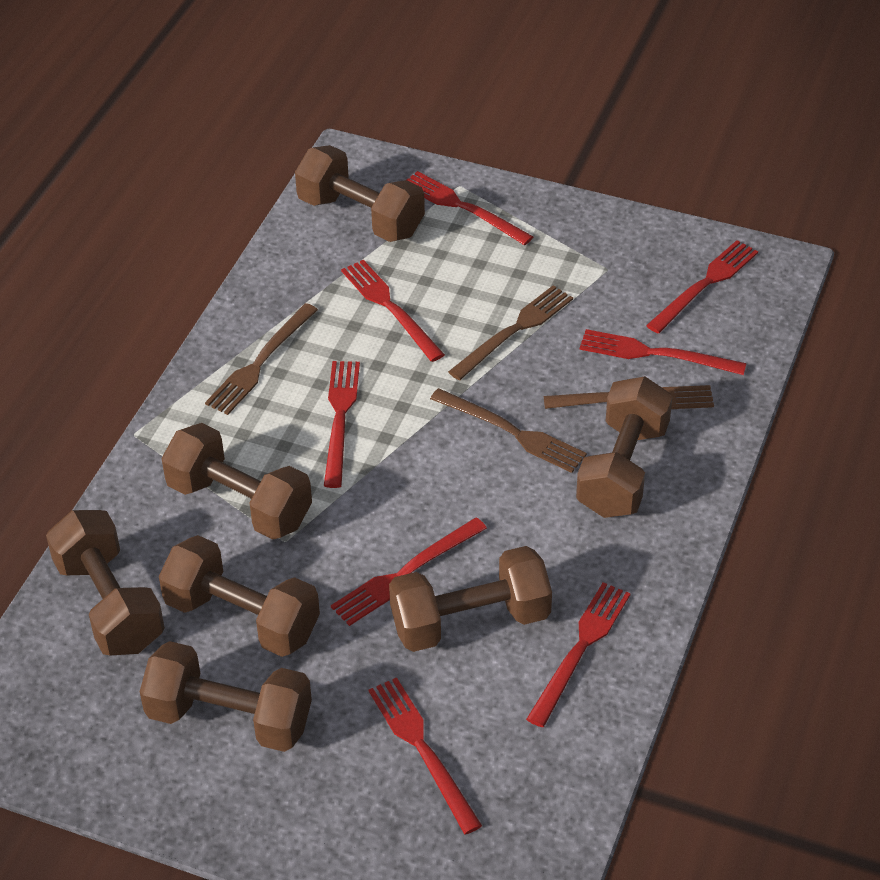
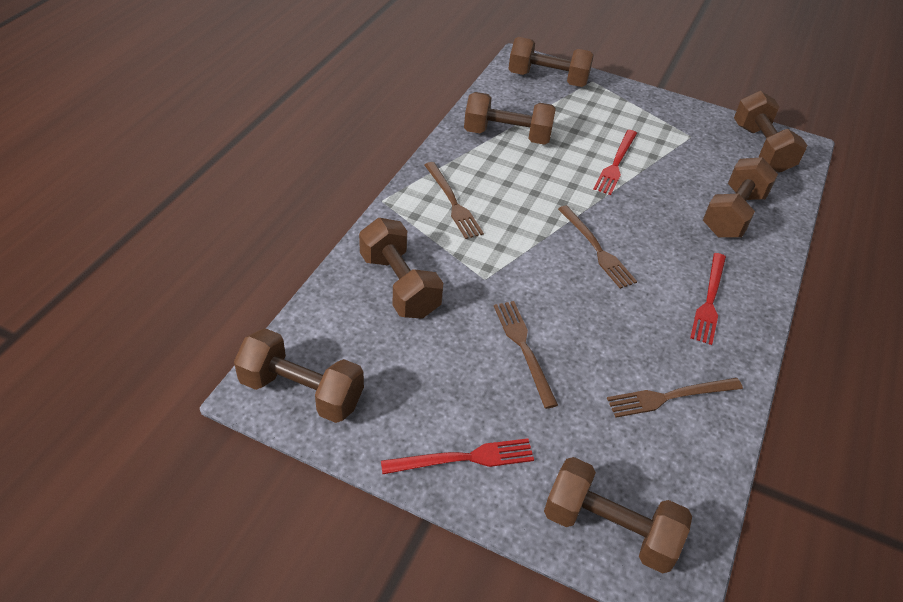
red fork: [324,361,360,488] [331,517,487,626] [341,260,445,362] [369,677,482,834] [407,171,533,245] [526,582,631,727] [580,329,747,375] [646,240,758,333] = 8 -> [381,438,534,474] [593,130,637,195] [690,253,726,345] = 3

